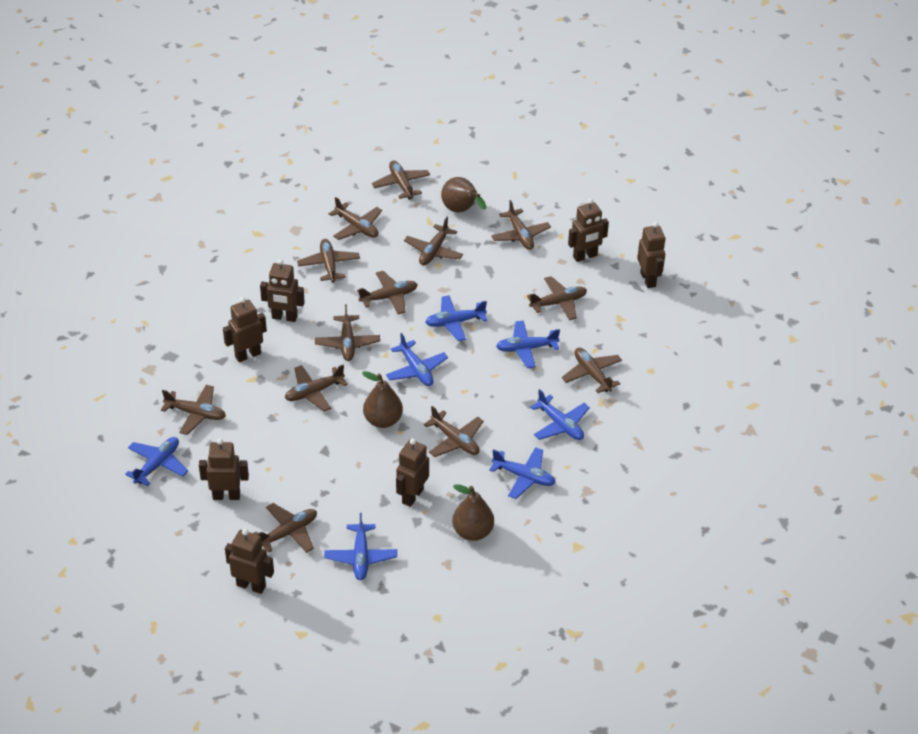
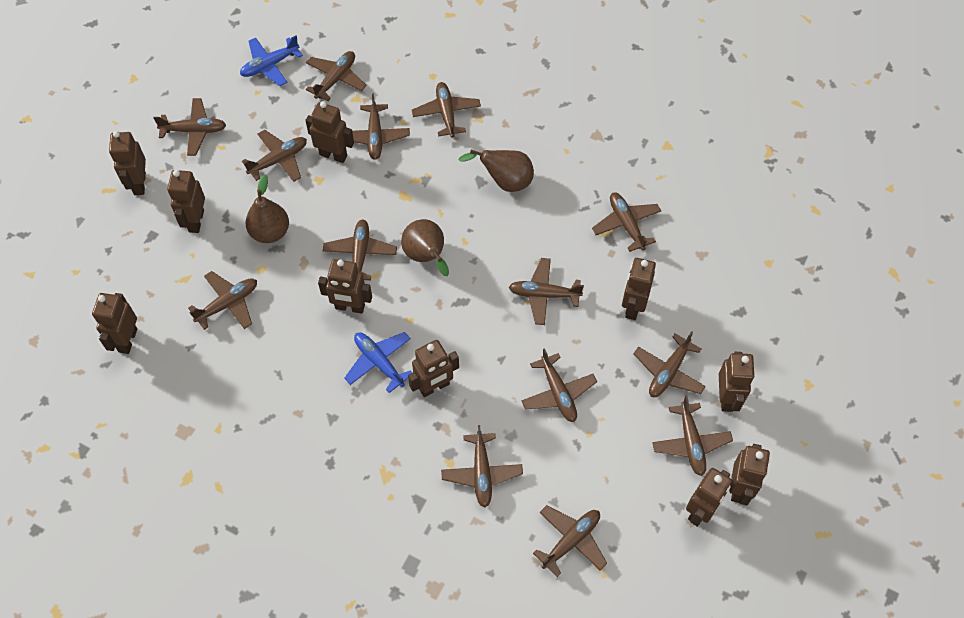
blue plane: [125,437,188,486] [324,513,397,580] [386,333,448,386] [425,295,487,341] [489,447,556,499] [496,321,560,368] [530,389,590,440] = 7 -> [240,36,303,86] [344,332,412,393] = 2
brown plane: [161,385,226,435] [253,503,317,553] [285,365,348,412] [297,239,360,283] [315,304,380,361] [329,197,382,240] [357,271,418,314] [372,161,430,200] [404,217,463,265] [424,406,484,457] [491,200,551,250] [527,276,587,320] [562,348,622,393] = 13 -> [153,98,226,156] [188,271,257,330] [242,130,307,182] [306,51,367,101] [323,219,397,280] [352,94,410,160] [412,82,481,138] [441,425,523,508] [509,258,584,325] [521,348,597,422] [533,505,607,577] [592,193,661,252] [633,331,706,397] [652,396,733,476] = 14
brown robot: [199,438,249,500] [223,297,267,362] [225,529,274,594] [260,259,305,322] [396,439,429,507] [568,198,609,262] [637,222,665,288] = 7 -> [92,293,137,354] [109,131,146,195] [167,170,205,233] [305,101,354,163] [318,259,372,314] [408,340,459,397] [622,258,656,320] [686,468,732,527] [719,352,755,412] [729,444,770,506] = 10

